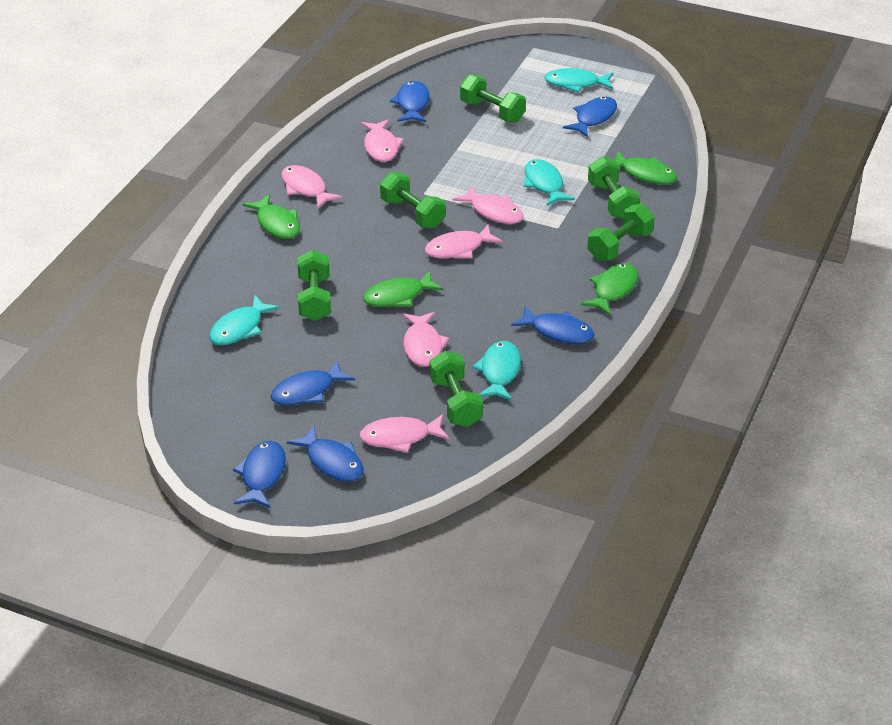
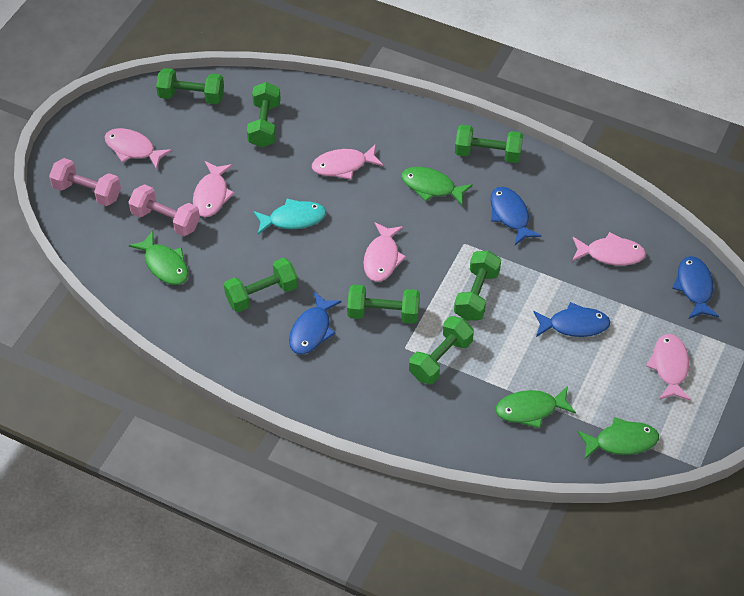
blue fish: [233,441,286,508] [271,361,355,406] [287,426,364,481] [390,81,429,122] [511,306,594,344] [563,97,617,138] = 6 -> [289,292,341,355] [490,187,541,245] [533,302,610,337] [672,256,719,319] = 4
green dumbbell: [297,250,331,321] [380,172,445,228] [429,351,483,427] [460,75,526,123] [587,204,655,261] [588,156,640,219] = 6 -> [156,68,224,104] [224,258,298,312] [247,82,281,147] [347,285,420,324] [409,316,474,384] [454,250,501,321] [455,125,523,163] = 7
pink dumbbell: none = 0 -> [49,158,121,206] [128,184,200,236] = 2
turquoise fish: [209,295,280,345] [472,341,521,401] [524,159,575,206] [544,68,613,92] = 4 -> [253,199,326,234] = 1

